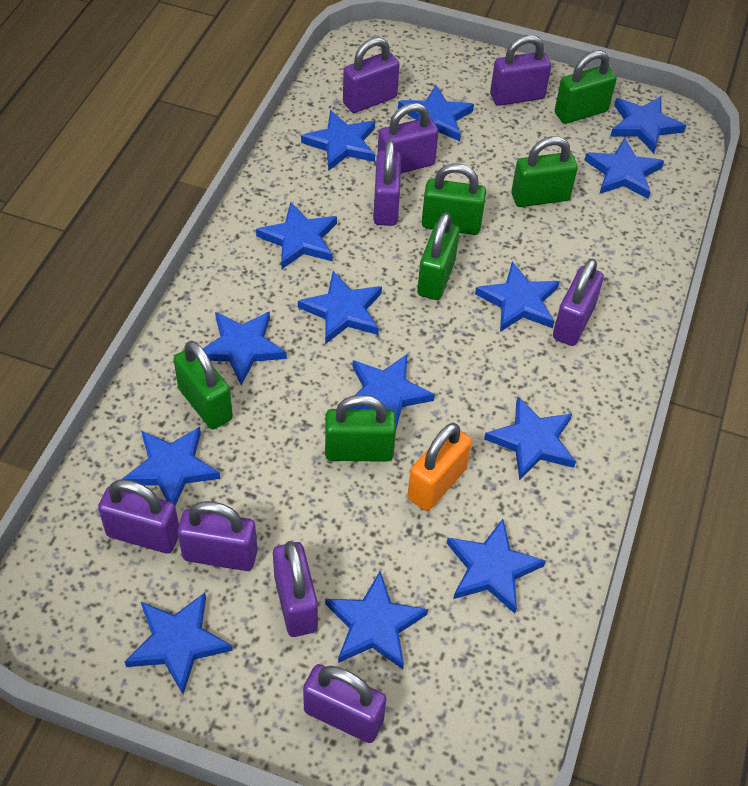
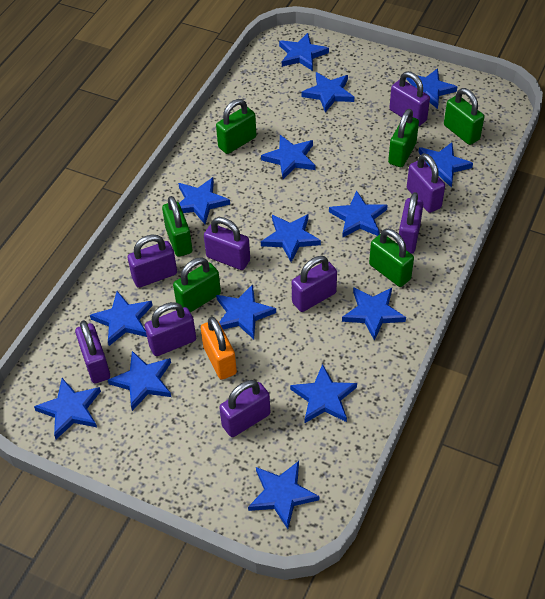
blue star: [122,427,220,506] [125,593,232,694] [203,311,287,385] [256,202,337,269] [298,271,382,344] [301,110,375,171] [325,571,428,669] [349,354,435,429] [398,85,474,141] [447,519,546,614] [475,261,560,332] [484,397,576,480] [585,138,664,199] [610,96,686,153] = 14 -> [34,378,101,439] [90,291,153,346] [108,351,171,411] [178,177,230,224] [216,284,276,339] [248,461,319,529] [261,135,315,179] [261,214,321,262] [279,33,329,71] [290,364,357,423] [301,72,354,112] [329,190,388,238] [342,287,406,341] [406,68,457,109] [418,142,473,188] = 15

